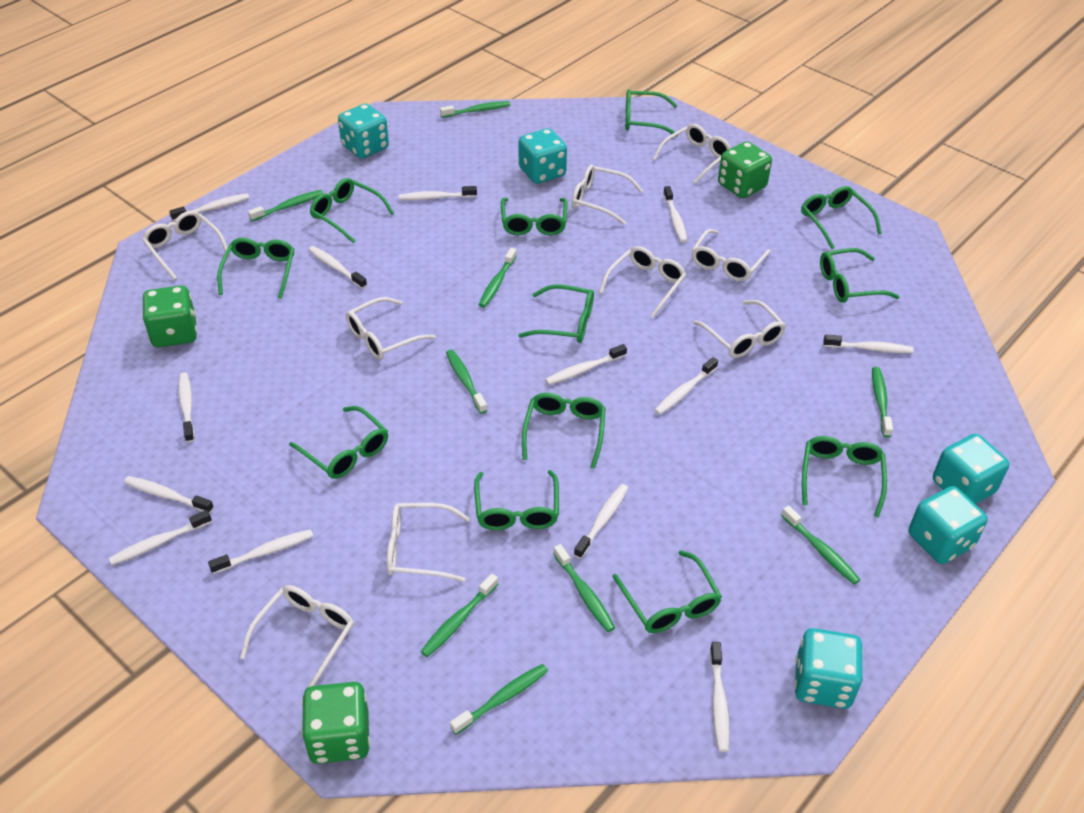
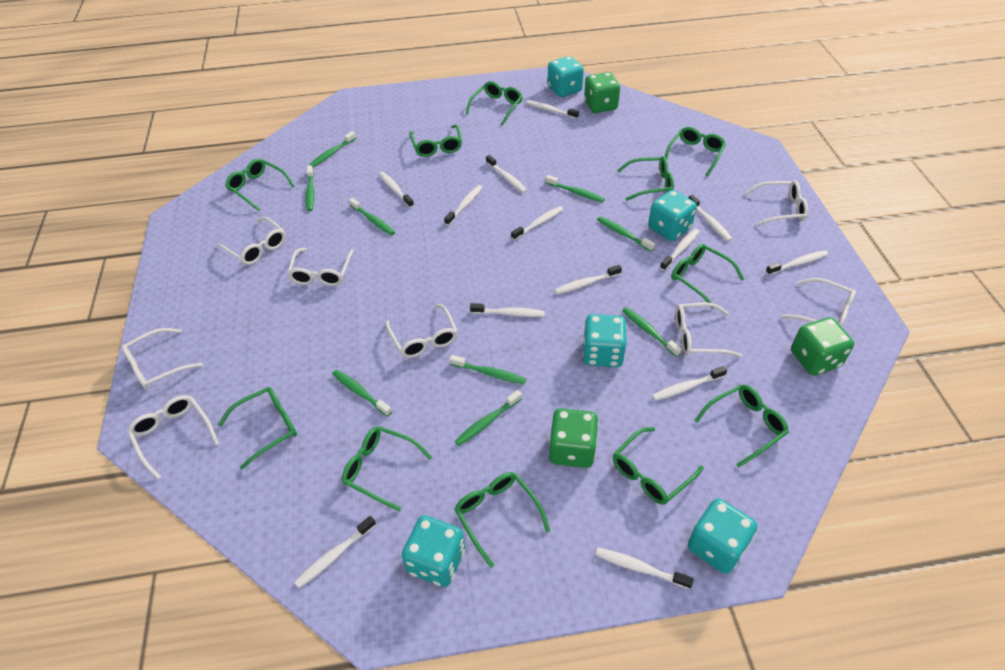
green glasses: [217,238,294,299] [289,406,388,479] [310,178,394,244] [474,470,559,530] [501,198,567,235] [518,284,594,343] [522,393,605,469] [612,550,722,633] [625,89,678,137] [801,186,882,249] [802,436,887,517] [820,248,900,303] = 12 -> [218,387,297,469] [225,159,295,211] [342,426,432,512] [409,125,462,157] [454,472,550,568] [466,81,523,126] [613,427,704,505] [617,156,674,201] [665,127,726,177] [671,244,744,309] [694,385,789,468] = 11
white glasses: [142,211,230,280] [240,585,354,688] [346,297,436,360] [387,503,470,582] [572,165,643,225] [599,246,686,318] [653,124,731,184] [691,229,771,281] [693,300,786,358] = 9 -> [121,328,203,390] [127,395,219,480] [217,217,286,265] [287,248,354,286] [386,304,458,358] [675,303,742,357] [744,181,808,226] [781,278,856,327] = 8

